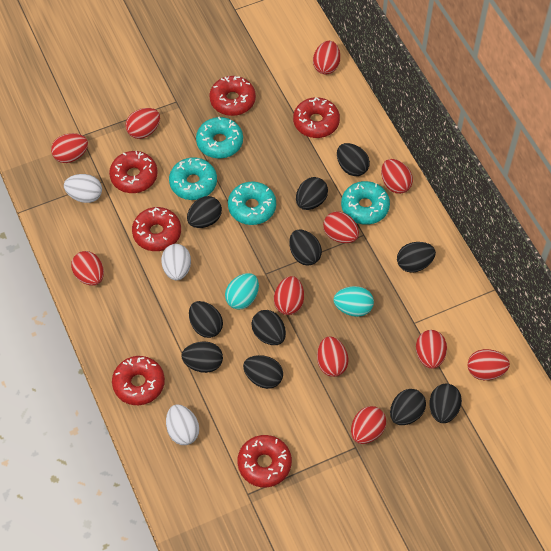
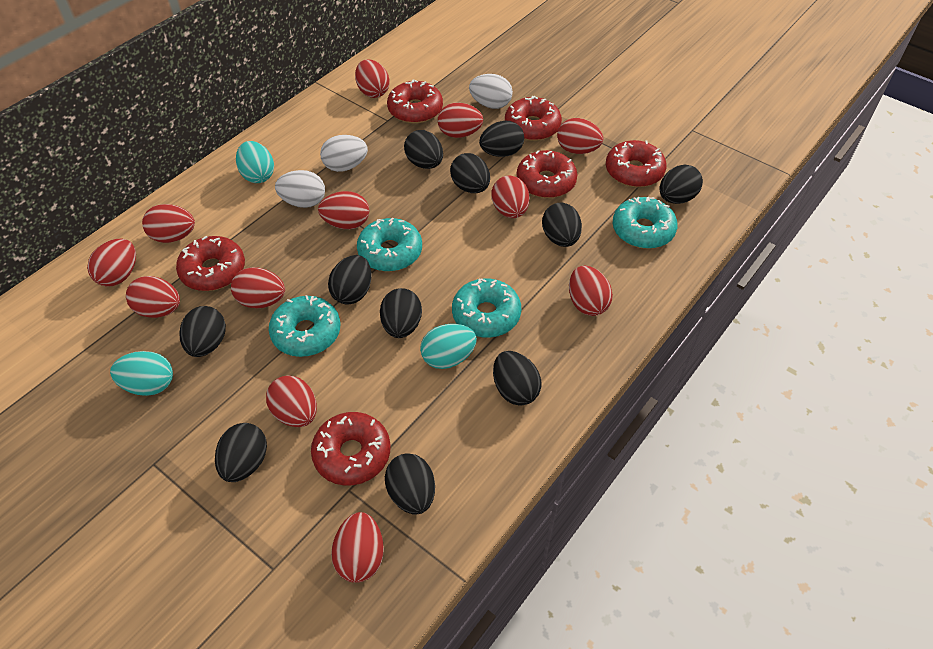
red egg: [51,133,88,163] [71,251,104,286] [125,108,160,139] [274,276,304,315] [313,41,340,75] [317,336,348,377] [323,212,359,243] [351,406,386,444] [381,159,413,194] [416,330,447,369] [467,349,510,380] = 11 -> [87,239,136,287] [126,276,180,318] [142,204,195,243] [231,267,285,308] [266,375,317,427] [318,191,369,229] [331,512,384,583] [355,59,390,98] [438,103,483,138] [492,176,530,218] [557,118,603,154] [569,265,613,316] = 12
turquoise egg: [225,273,259,310] [334,286,374,317] = 2 -> [110,351,173,396] [236,141,274,183] [420,324,477,369] = 3

